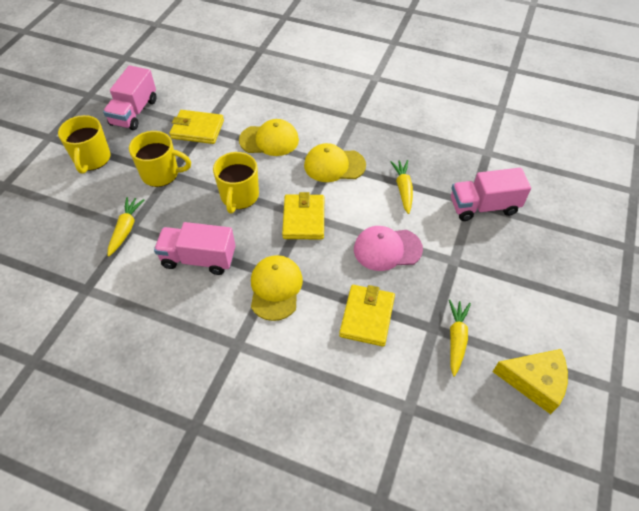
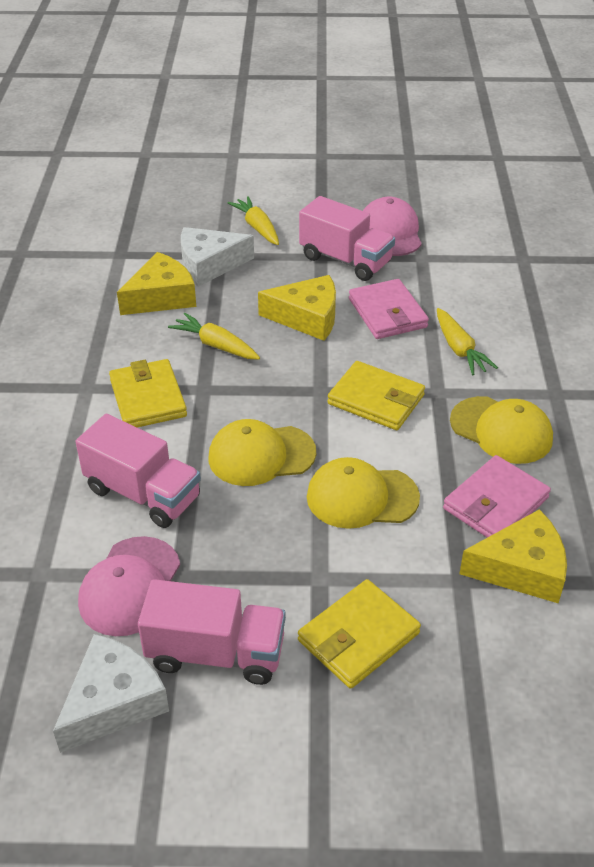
pink cap: [354,226,423,271] = 1 -> [78,536,180,636] [363,197,422,256] = 2
pink wallet: none = 0 -> [349,279,429,339] [443,455,551,538] = 2
white cheese: none = 0 -> [53,634,169,753] [181,227,254,287] = 2
yellow cheese: [493,349,568,414] = 1 -> [117,252,196,315] [258,275,336,341] [459,509,567,603] = 3
yellow mug: [58,115,111,174] [129,131,191,187] [213,152,259,213] = 3 -> none = 0

